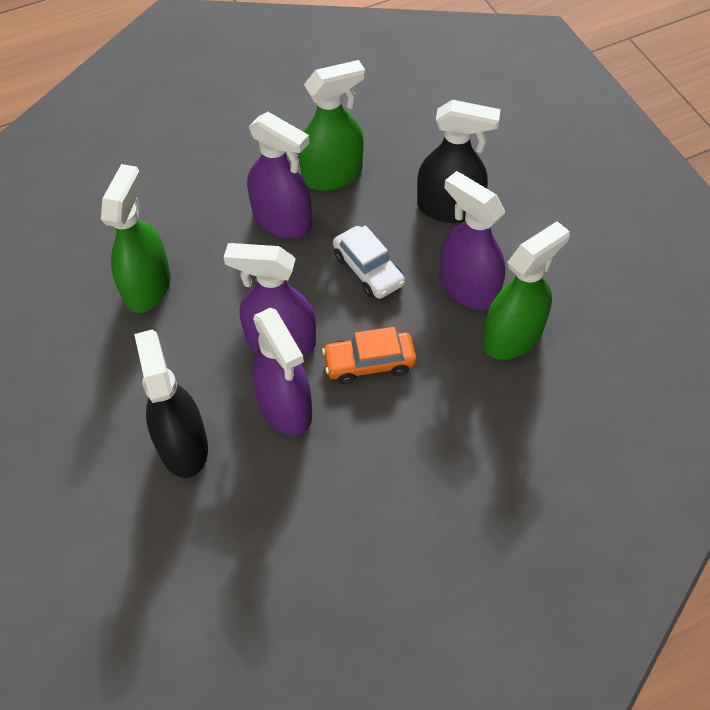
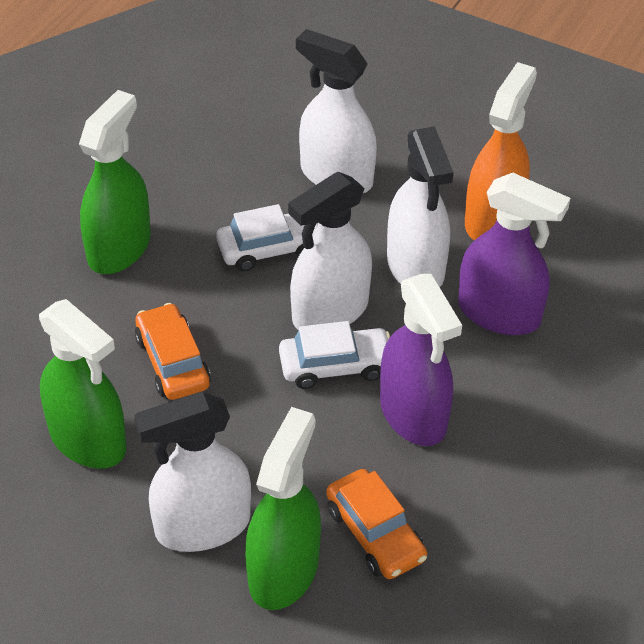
black spray bottle: [134,329,208,478] [417,100,501,223] = 2 -> none = 0
orange car: [322,327,417,384] = 1 -> [135,303,211,400] [326,469,427,579] = 2
orange spray bottle: none = 0 -> [465,62,537,240] = 1
purple spray bottle: [224,243,316,356] [247,112,312,238] [252,307,312,436] [439,171,505,310] = 4 -> [380,274,462,446] [458,173,570,335] = 2
white car: [333,225,405,299] = 1 -> [216,204,318,272] [279,321,390,389] = 2
white spray bottle: none = 0 -> [134,392,251,552] [288,172,372,330] [296,29,377,193] [387,126,453,287] = 4

